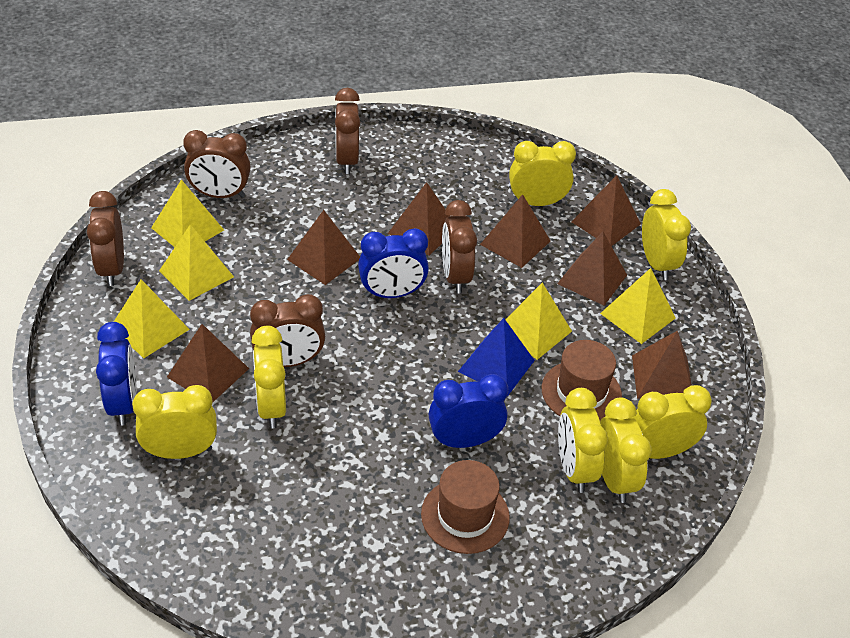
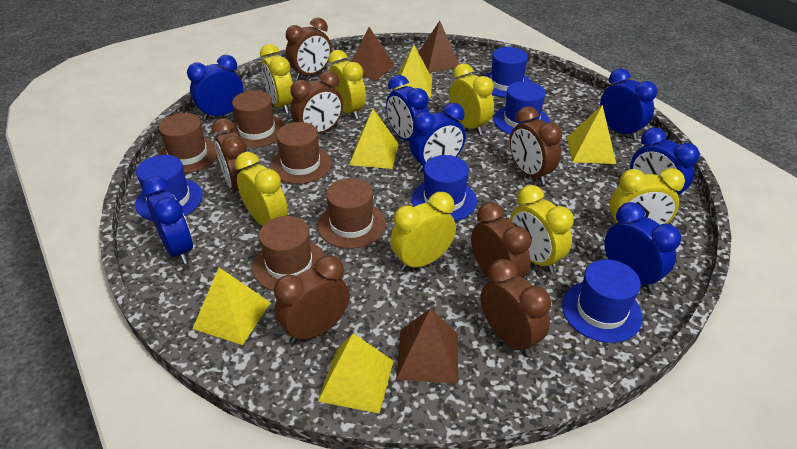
blue clock: [96,322,137,425] [358,228,429,298] [429,374,508,448] = 3 -> [142,176,193,264] [187,55,244,120] [386,75,429,141] [410,103,466,173] [600,68,657,140] [604,202,681,291] [630,127,700,196] = 7
blue hat: none = 0 -> [135,155,203,221] [412,155,477,221] [484,47,532,98] [493,81,550,135] [562,259,643,343] = 5
blue pyramid: [458,318,535,396] = 1 -> none = 0
brown clock: [87,191,124,286] [183,130,250,198] [250,294,325,367] [335,88,360,174] [442,200,477,294] = 5 -> [212,118,250,192] [274,255,350,343] [286,18,332,80] [291,71,343,134] [471,202,531,278] [480,259,551,356] [510,106,562,185] = 7
brown hat: [421,460,510,554] [542,340,622,420] = 2 -> [158,113,217,173] [228,90,285,148] [252,216,325,291] [270,122,332,184] [317,178,386,249] = 5
brown pyramid: [167,324,249,403] [287,210,360,285] [388,182,449,255] [480,194,550,268] [557,232,627,306] [571,175,641,246] [632,331,692,399] = 7 -> [351,27,394,80] [396,308,458,384] [418,21,459,73] = 3

